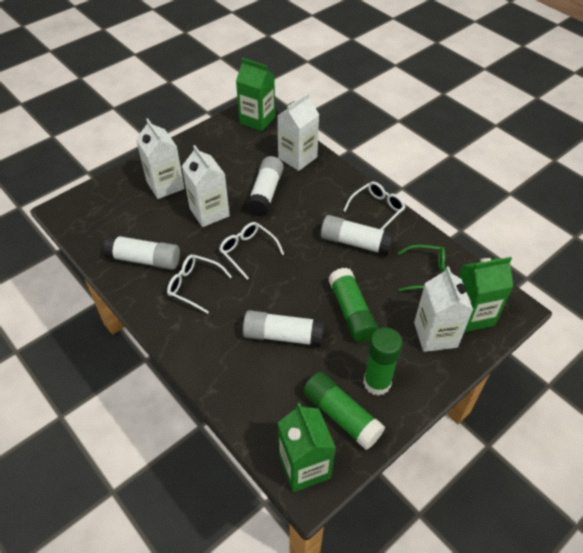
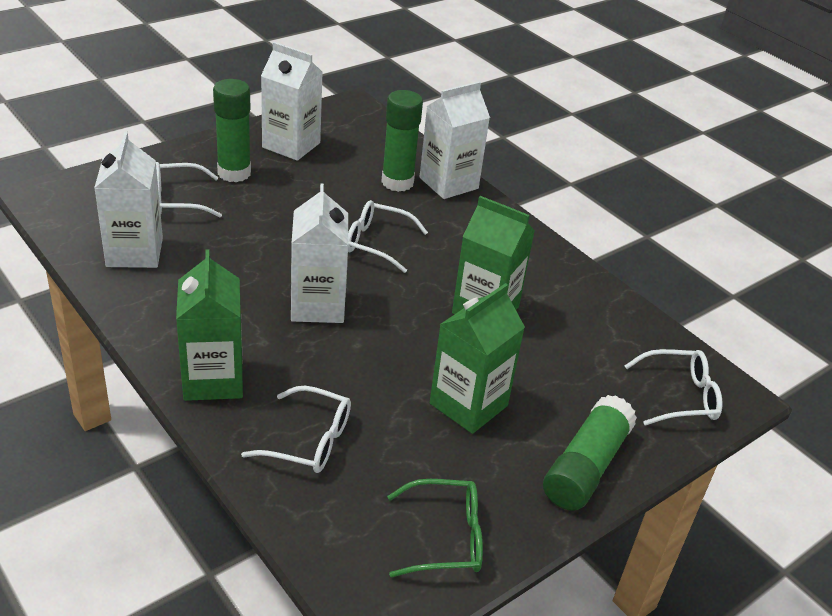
white glasses: [167,254,232,314] [219,222,284,280] [343,181,406,230] = 3 -> [156,162,222,218] [241,386,351,473] [348,200,428,273] [624,349,723,426] = 4
white glue stick: [103,234,180,270] [243,310,324,347] [246,156,283,216] [321,215,394,255] = 4 -> none = 0

